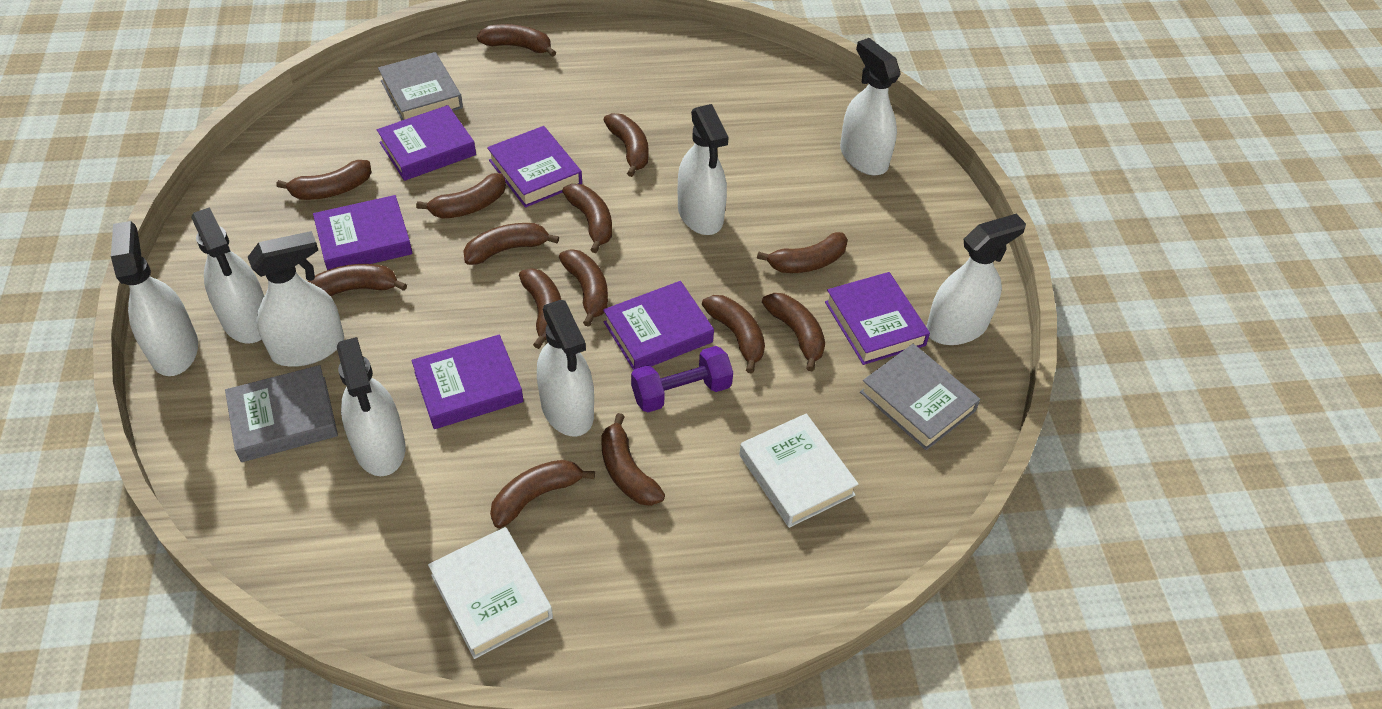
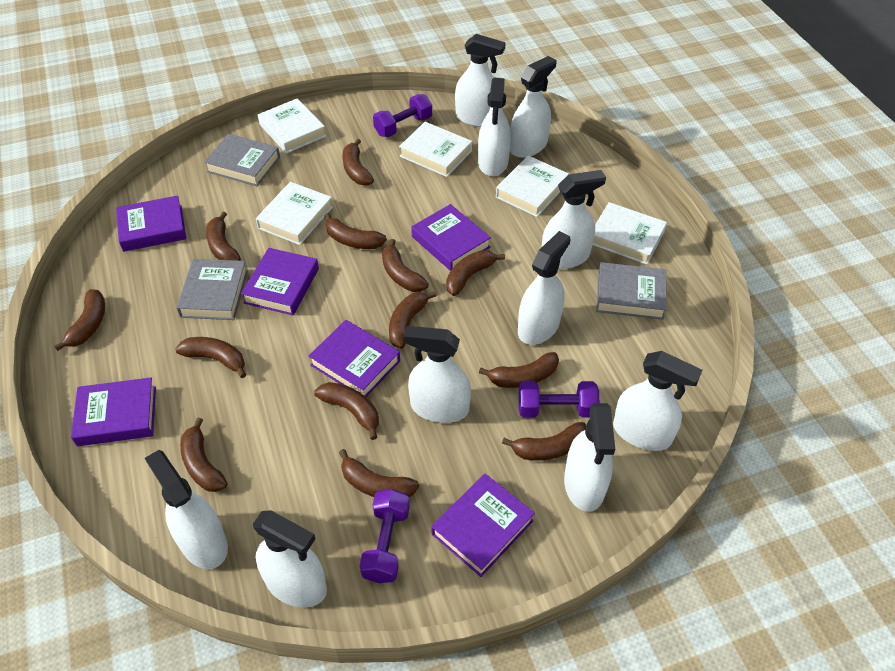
brown banana: [276,160,371,200] [308,264,407,296] [416,173,506,219] [463,223,559,265] [477,24,556,57] [490,460,595,528] [519,268,561,349] [559,249,608,327] [562,184,612,253] [602,413,665,506] [604,113,649,177] [702,295,765,373] [757,232,848,273] [762,293,825,371] = 14 -> [54,289,105,351] [175,337,246,378] [180,418,228,492] [206,212,241,261] [314,382,379,440] [325,213,387,249] [339,449,419,497] [342,139,374,186] [382,239,429,292] [389,291,437,349] [446,250,505,296] [479,352,559,388] [502,422,586,461] = 13
purple dumbbell: [631,346,733,413] = 1 -> [360,489,410,583] [373,94,432,137] [519,381,599,418] = 3
white book: [428,527,553,659] [739,413,859,528] = 2 -> [256,182,333,245] [258,99,326,154] [399,122,472,177] [496,156,569,217] [593,202,667,265] = 5
white spray bottle: [111,221,198,376] [191,207,264,343] [248,231,344,367] [337,337,405,476] [537,300,594,437] [678,104,729,235] [840,38,900,175] [926,214,1026,345] = 8 -> [145,450,228,569] [253,510,327,608] [404,326,471,423] [455,34,506,127] [478,78,511,176] [510,56,556,158] [518,231,570,345] [542,170,606,269] [564,403,615,512] [613,351,703,451] = 10

